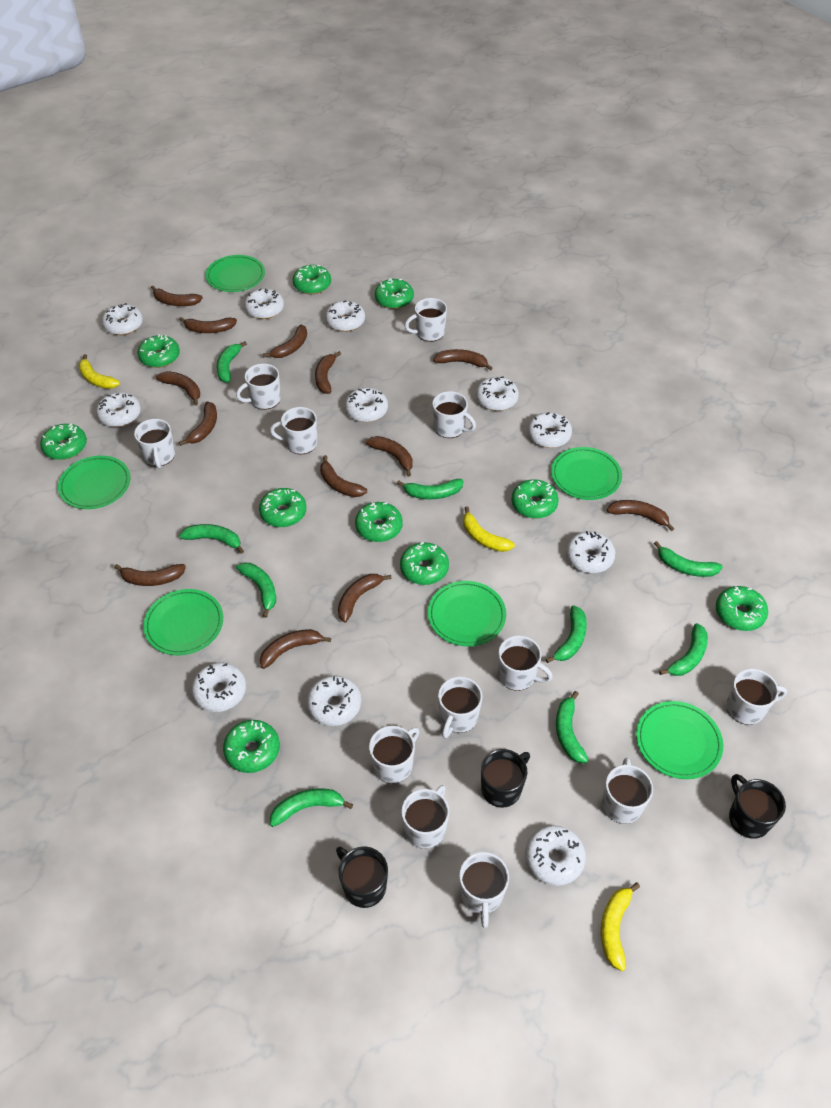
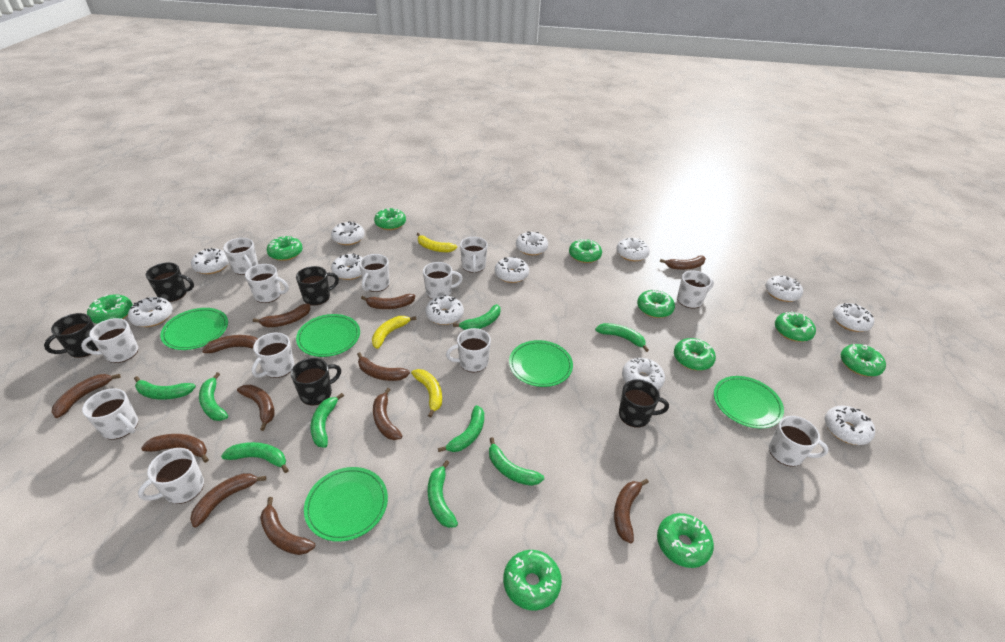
black mug: [336,846,388,908] [481,749,530,808] [729,774,786,839] = 3 -> [44,313,99,358] [146,263,194,302] [291,358,341,405] [296,266,339,306] [619,379,669,428] = 5
brown banana: [114,564,186,586] [151,286,203,306] [156,371,200,406] [179,317,237,333] [179,402,217,446] [260,629,331,669] [263,324,307,358] [315,351,341,394] [320,455,367,497] [338,574,392,622] [366,436,412,477] [433,349,493,371] [607,500,674,531] = 13 -> [52,374,121,418] [141,434,209,463] [190,473,266,527] [202,335,257,353] [237,385,275,431] [253,303,311,327] [260,497,315,555] [357,352,410,381] [361,294,415,309] [373,388,402,440] [614,479,649,543] [660,255,706,270] = 12
green plate: [58,456,130,509] [143,589,223,655] [206,255,265,292] [428,581,506,646] [551,447,622,500] [636,701,723,779] = 6 -> [160,308,228,350] [296,314,360,357] [304,467,388,542] [509,340,573,387] [714,376,784,428] = 5
white donut: [96,392,141,427] [102,303,143,335] [191,662,246,712] [244,289,284,319] [307,676,361,726] [325,301,365,332] [345,388,388,422] [476,377,519,411] [525,825,586,886] [528,412,572,448] [566,531,616,573] = 11 -> [128,297,173,327] [191,248,229,274] [331,221,365,245] [331,253,363,280] [425,295,464,325] [495,257,529,283] [516,231,548,255] [616,238,650,261] [622,358,665,390] [765,275,803,302] [825,405,875,445] [833,303,874,332] = 12

